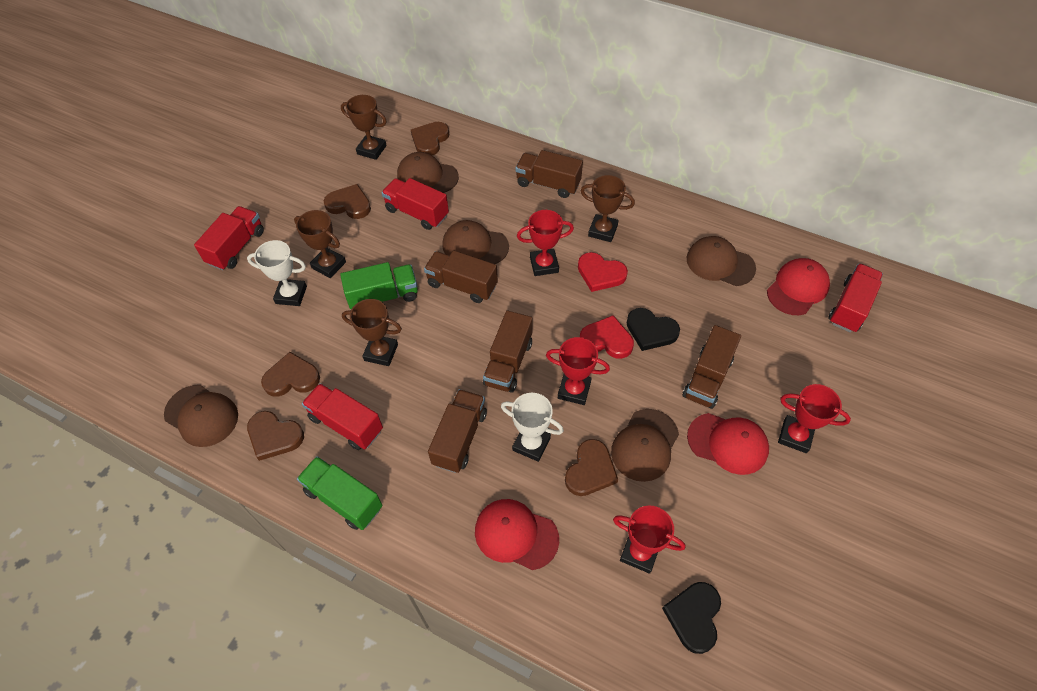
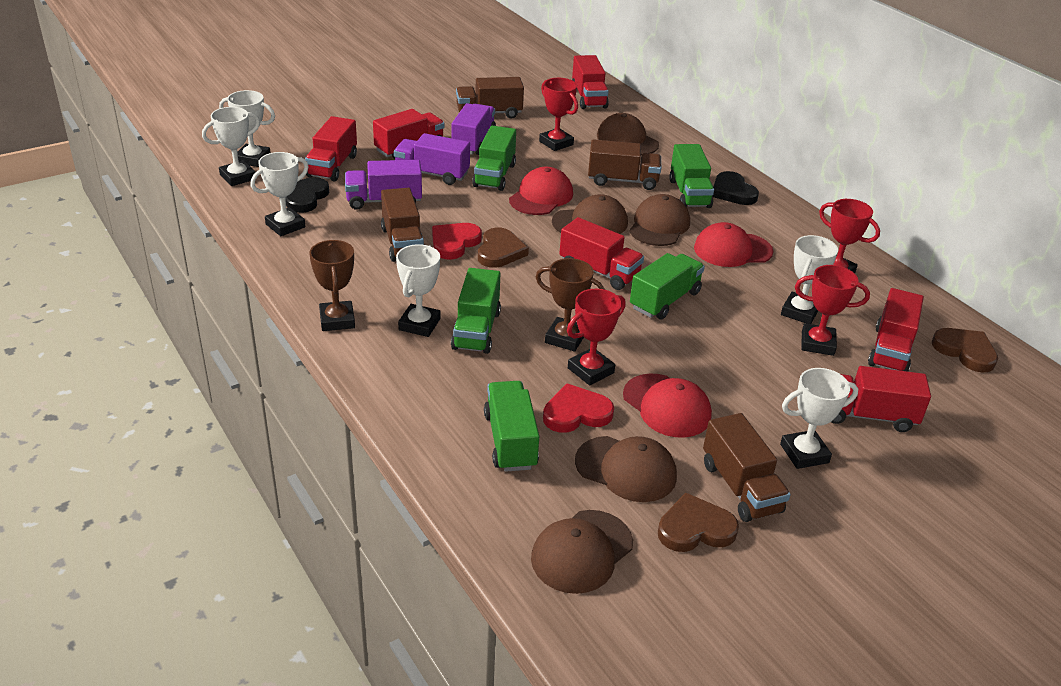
brown heart: [247,411,304,461] [261,352,320,397] [324,184,371,219] [411,122,449,156] [565,439,618,496] = 5 -> [478,227,529,268] [658,492,739,552] [932,328,998,373] = 3
brown trophy: [294,210,346,278] [341,95,387,160] [342,299,402,366] [581,175,635,242] = 4 -> [309,240,355,331] [536,258,605,352] = 2
brown truck: [424,250,498,303] [428,389,487,473] [483,311,533,393] [515,150,583,198] [682,325,741,409] = 5 -> [381,188,424,262] [456,77,524,119] [588,139,661,190] [703,413,791,522] = 4
green truck: [297,456,383,530] [340,262,418,309] = 2 -> [451,268,501,354] [472,126,516,191] [484,381,539,472] [630,253,705,319] [669,144,714,208] = 5
purple truck: none = 0 -> [345,160,422,210] [394,133,470,185] [452,103,496,155] = 3
red truck: [194,206,264,270] [302,383,383,450] [382,178,449,230] [828,263,883,333] = 4 -> [305,116,357,181] [373,109,445,159] [559,217,644,290] [572,55,609,109] [831,366,931,432] [868,288,924,372] = 6
white trophy: [247,240,307,306] [501,393,564,462] = 2 -> [202,107,260,186] [219,90,275,167] [250,152,309,236] [396,244,440,337] [780,368,858,469] [781,235,838,324] = 6

